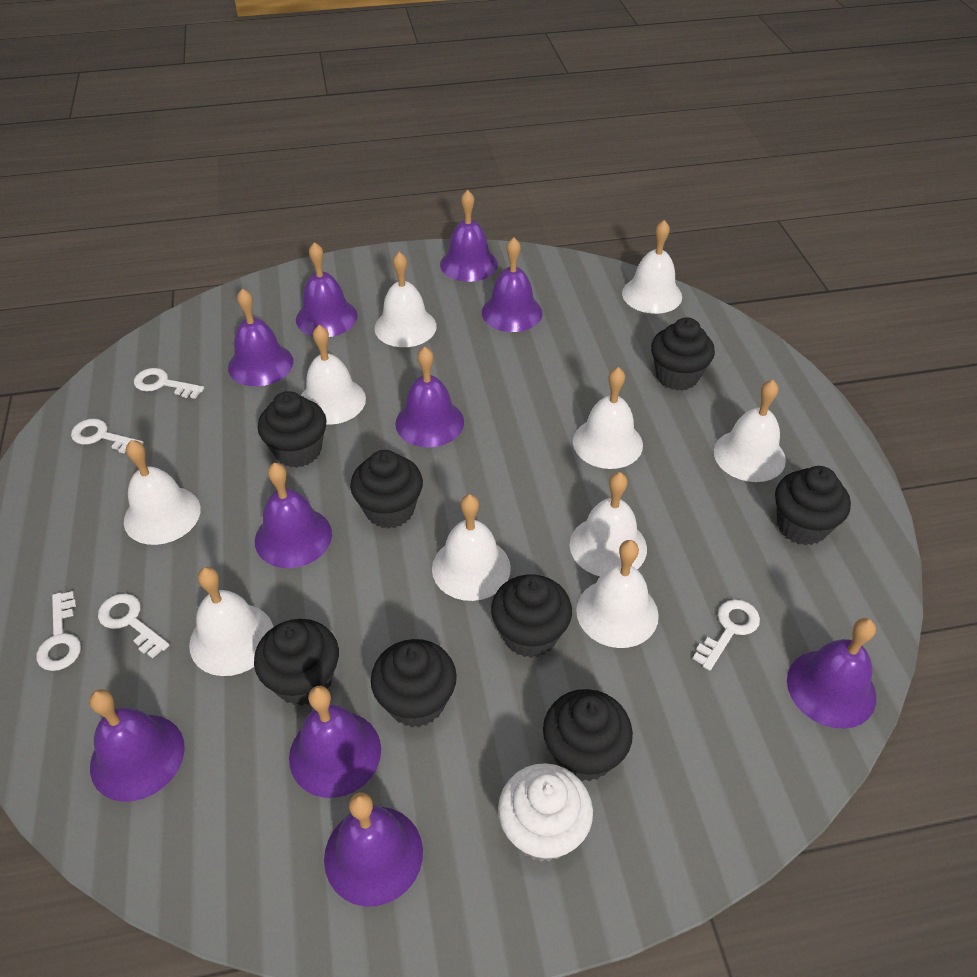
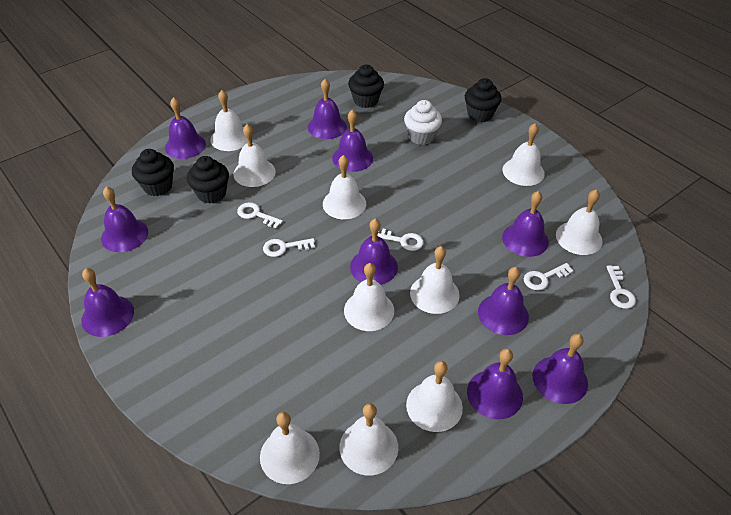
black cupcake: [254,619,339,706] [258,391,327,468] [350,450,423,529] [371,639,457,727] [491,574,572,658] [543,689,633,781] [651,317,715,391] [775,466,851,545] = 8 -> [132,149,174,196] [187,156,229,204] [348,65,384,108] [465,78,501,122] = 4

